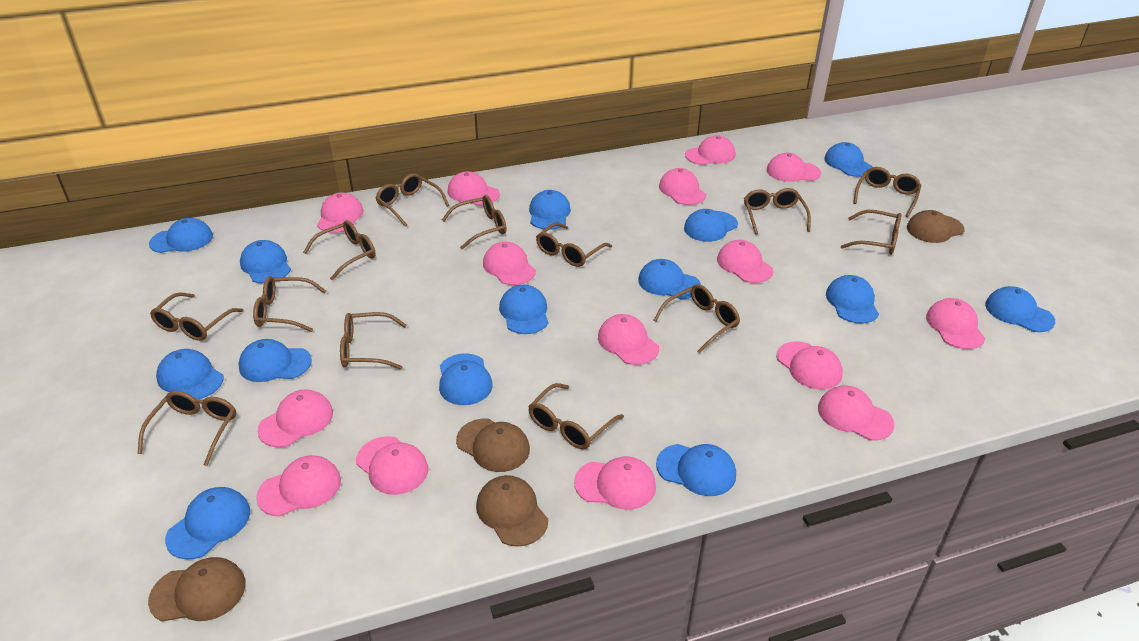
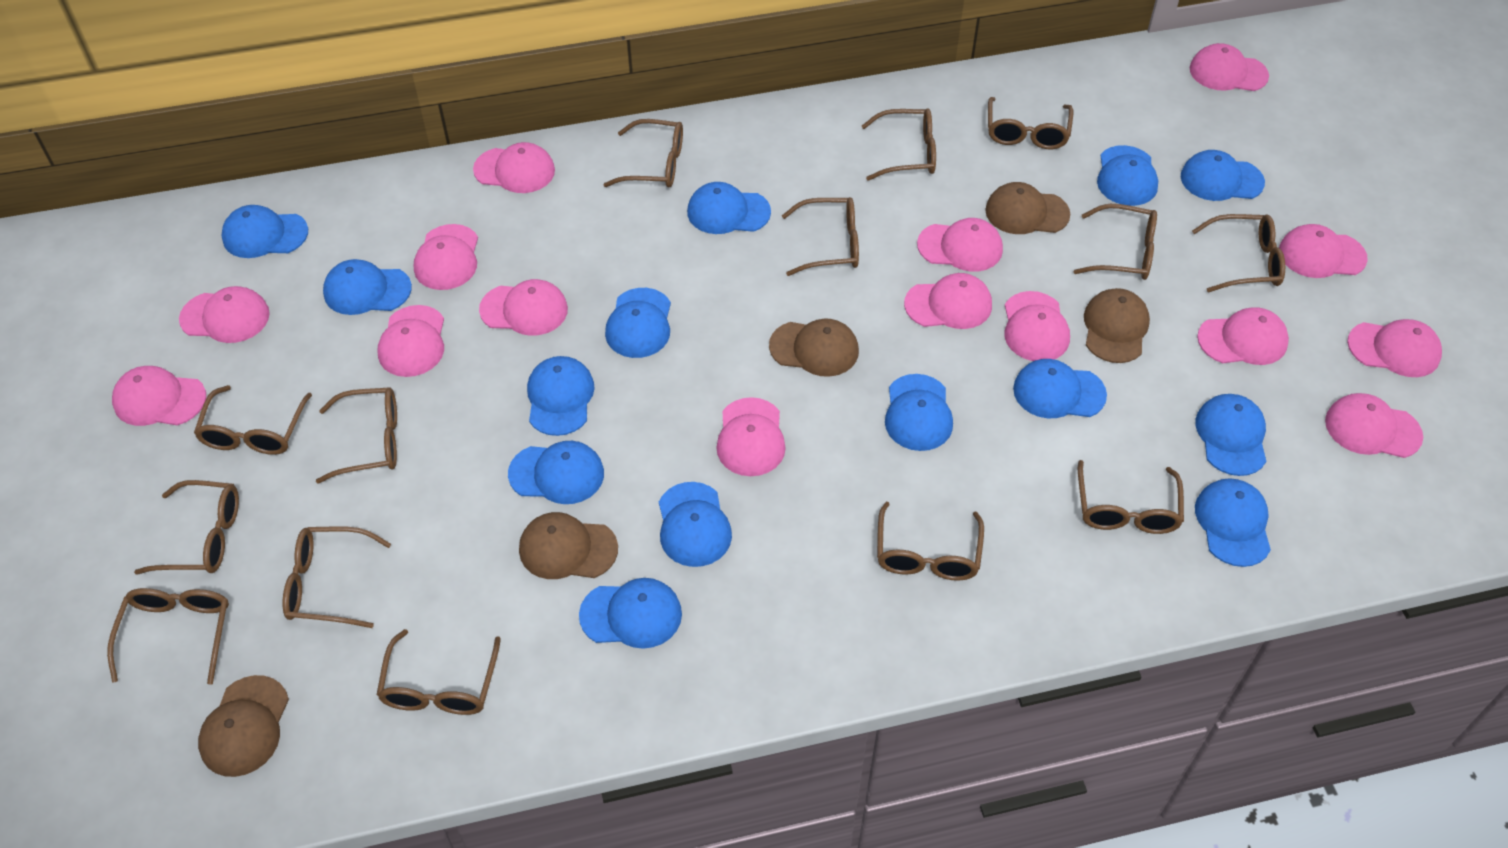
brown cap: [148,557,246,622] [456,418,530,472] [476,475,548,547] [907,210,965,243] = 4 -> [198,675,289,777] [519,512,618,579] [769,319,859,377] [985,182,1070,234] [1084,288,1150,363] = 5
brown glasses: [138,391,236,466] [150,292,243,341] [253,276,326,332] [303,220,376,280] [340,312,407,370] [376,173,449,227] [442,195,507,250] [528,383,624,449] [536,222,612,267] [654,284,740,354] [744,188,811,235] [841,210,902,255] [853,167,921,217] = 13 -> [107,588,229,685] [134,480,239,575] [194,385,312,455] [283,526,391,628] [316,387,397,484] [377,629,501,715] [604,119,683,188] [782,197,859,276] [862,108,936,181] [877,502,984,581] [988,97,1073,149] [1074,204,1157,280] [1078,460,1184,534] [1192,214,1285,292] = 14

